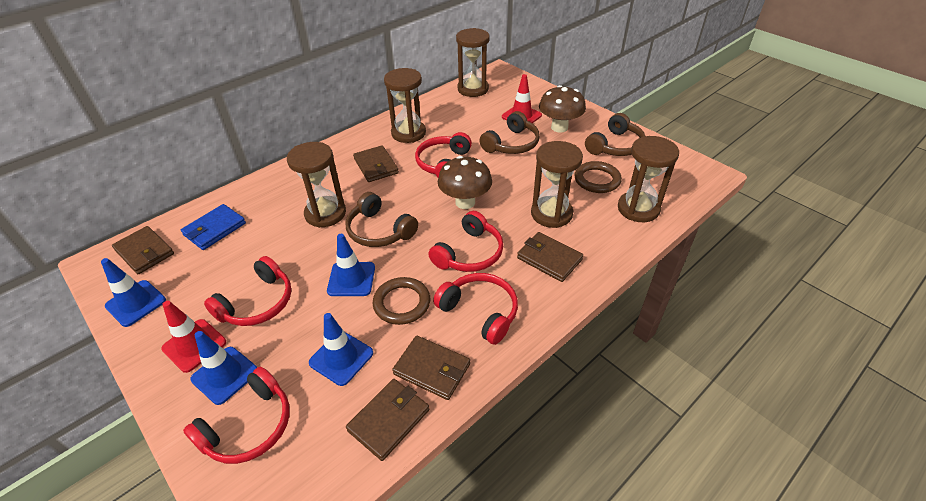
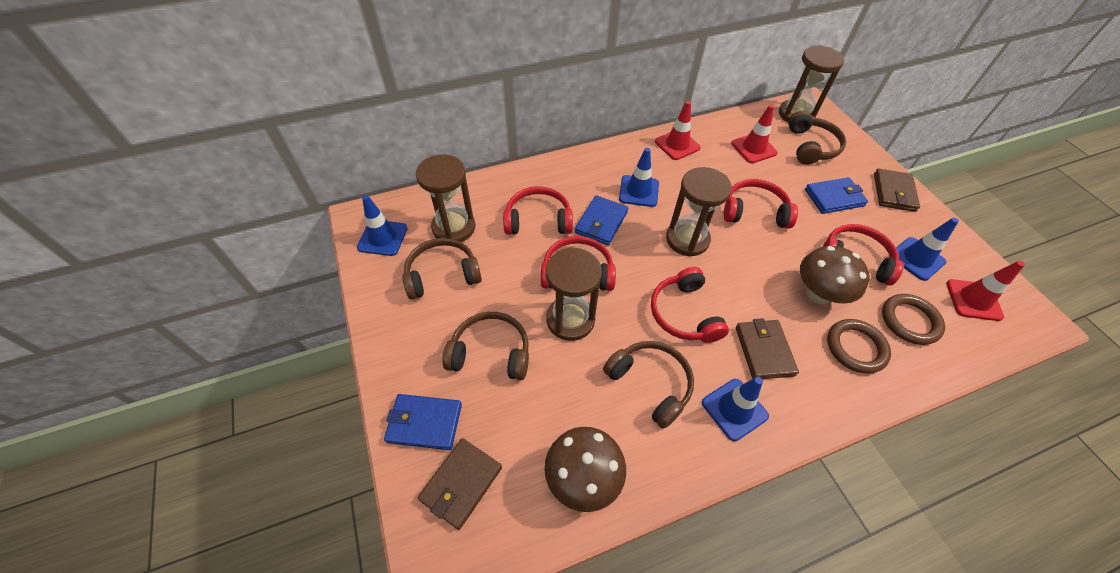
blue wallet: [181,204,246,250] = 1 -> [384,394,462,450] [575,195,628,245] [805,177,868,214] = 3
brown headphones: [345,192,418,247] [479,111,540,154] [585,113,645,156] = 3 -> [402,238,482,299] [442,312,529,380] [603,341,694,429] [788,111,846,165] = 4
brown hourglass: [287,142,346,228] [384,68,426,143] [456,28,490,97] [531,141,583,228] [618,136,679,222] = 5 -> [416,154,475,242] [546,248,602,341] [666,167,732,257] [779,45,844,122] = 4
brown wallet: [112,226,174,274] [346,379,429,461] [353,145,399,182] [392,336,470,400] [517,232,583,282] = 5 -> [417,438,502,530] [736,318,799,379] [874,169,920,212] = 3
red traffic cone: [161,301,226,373] [502,74,542,123] = 2 -> [655,101,701,160] [731,105,778,163] [947,261,1025,321] = 3

